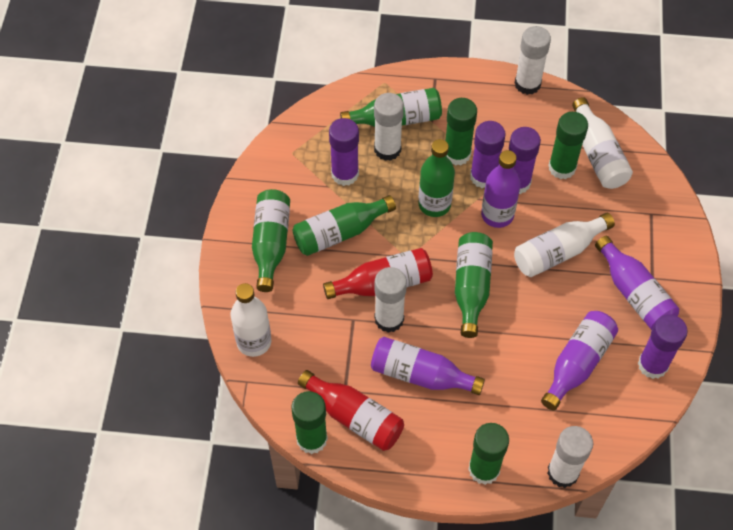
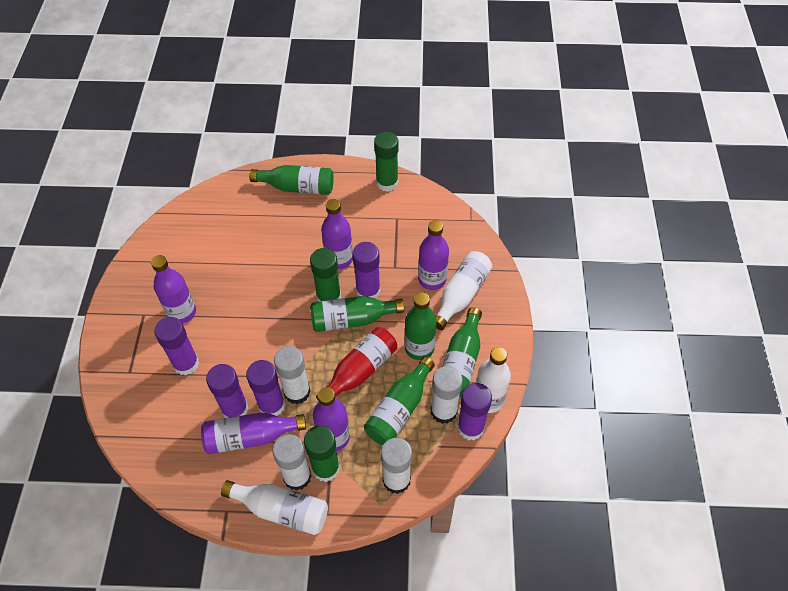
green glue stick: [291,391,328,454] [445,98,477,166] [468,423,509,485] [548,112,588,179] = 4 -> [304,425,340,482] [310,248,341,302] [374,132,398,192] = 3
purple bottle: [371,337,485,395] [481,150,521,228] [541,311,618,411] [595,236,679,330] = 4 -> [151,255,196,324] [201,413,306,454] [313,387,350,451] [321,199,353,269] [418,220,449,290] = 5
purple glue stick: [329,118,359,186] [470,121,506,188] [509,127,541,194] [638,315,688,379] = 4 -> [154,317,199,376] [206,364,249,418] [246,360,285,416] [352,242,380,299] [457,383,492,440] = 5
red bottle: [298,370,404,451] [323,248,433,299] = 2 -> [316,327,397,400] = 1

